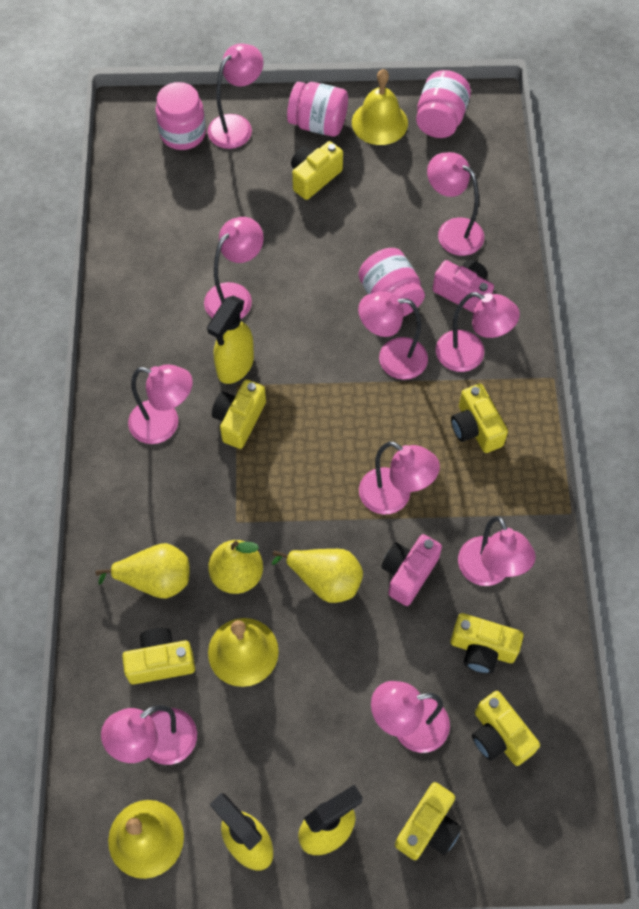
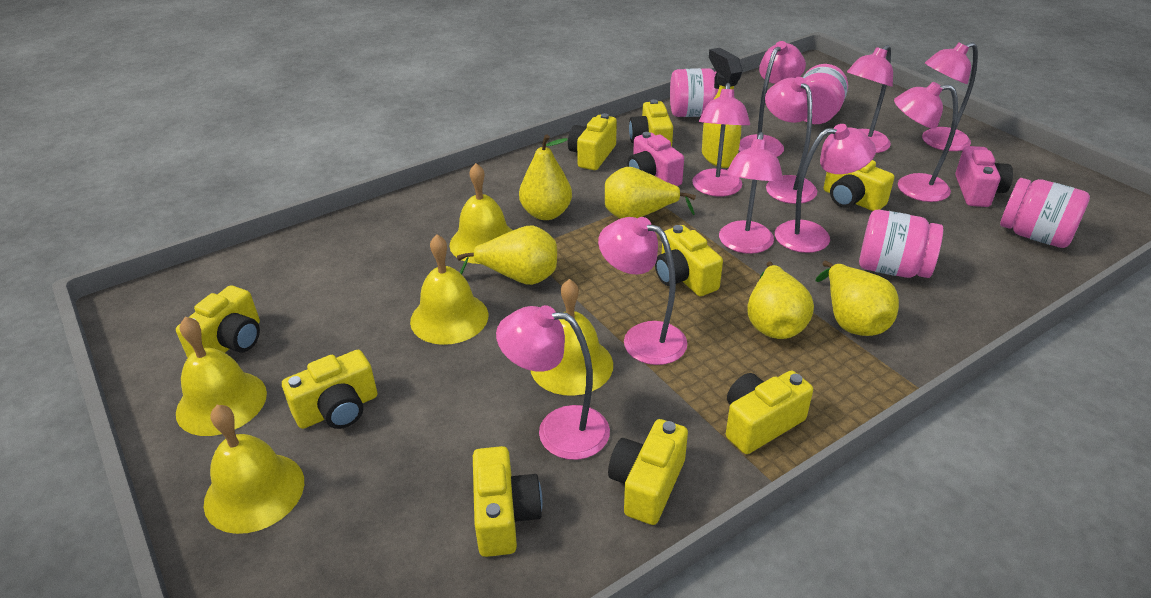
yellow bell: [108,800,184,879] [208,618,279,687] [352,69,408,145] = 3 -> [176,317,267,436] [204,405,304,534] [410,234,488,345] [449,163,513,264] [530,279,613,396] = 5
yellow camera: [122,628,195,684] [212,379,266,449] [291,141,343,200] [395,782,462,860] [451,384,508,453] [451,613,524,674] [472,691,540,766] = 7 -> [176,285,260,358] [282,350,377,429] [473,446,542,557] [568,113,617,170] [608,419,688,525] [629,99,673,147] [655,225,723,296] [726,370,813,454] [824,160,895,211] = 9
yellow pear: [95,543,189,599] [208,540,263,594] [272,549,363,603] = 3 -> [457,226,557,285] [519,134,572,220] [605,167,696,219] [747,261,814,339] [815,261,899,336] = 5
yellow spray bottle: [207,295,254,384] [210,793,273,870] [298,784,363,855] = 3 -> [702,48,743,168] = 1

